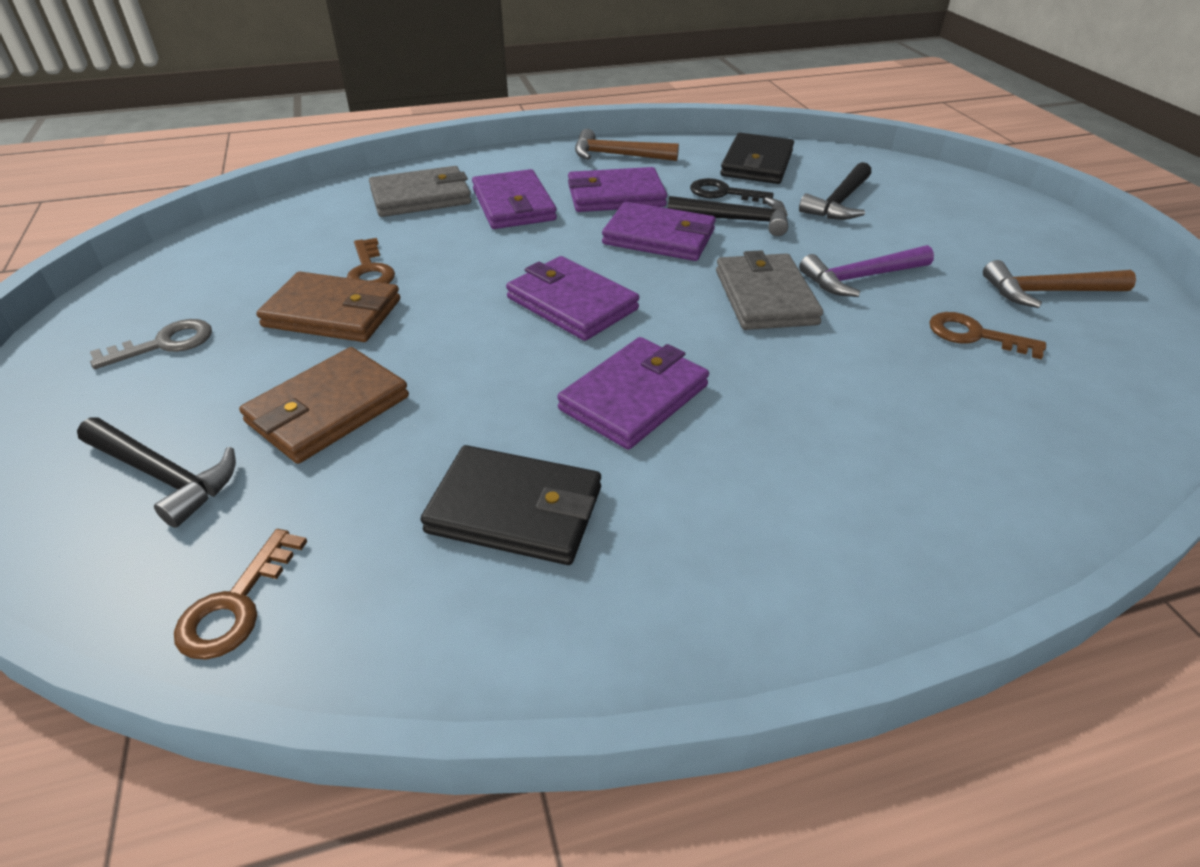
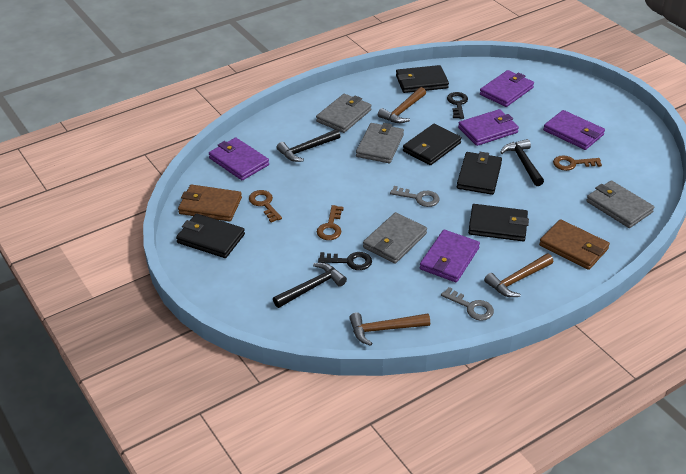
black key: [690,178,774,204] = 1 -> [318,252,372,270] [447,92,468,119] = 2
black wallet: [420,445,601,565] [720,133,794,184] = 2 -> [176,213,245,258] [396,65,449,93] [403,124,462,165] [457,152,502,195] [468,204,529,241] = 5
brown hammer: [575,129,679,161] [983,260,1136,308] = 2 -> [349,312,430,346] [378,87,426,123] [484,254,553,297] = 3
grey key: [90,319,212,369] = 1 -> [390,186,439,207] [441,287,494,321] = 2
grey wallet: [369,166,471,217] [716,250,823,330] = 2 -> [316,94,372,133] [356,123,404,163] [363,212,427,264] [586,180,654,228] = 4
purple hammer: [799,245,934,297] = 1 -> none = 0

